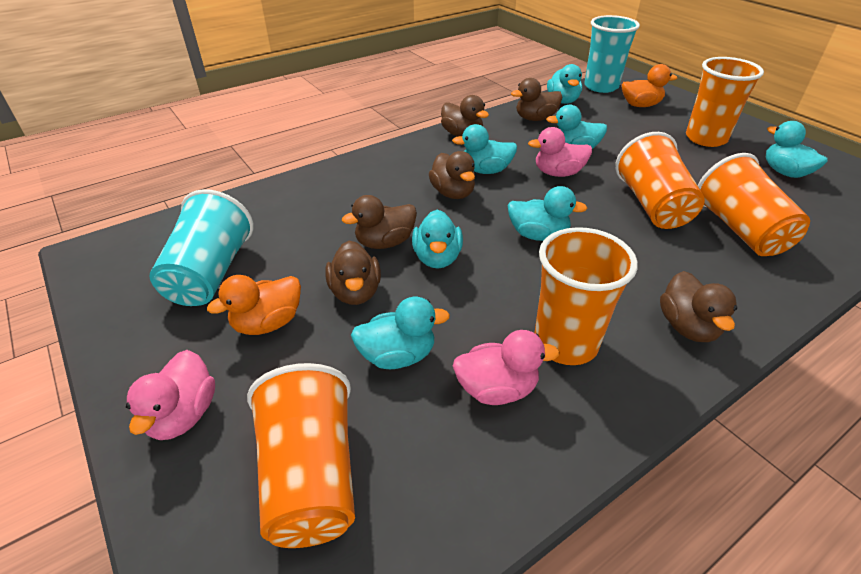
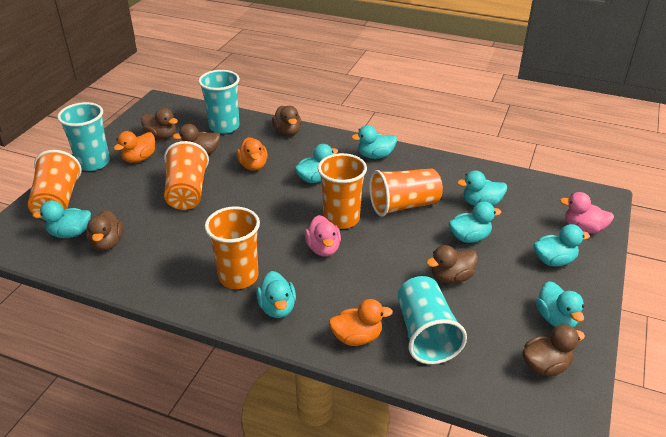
orange duck: [207,275,301,335] [622,64,677,107] = 2 -> [113,131,155,163] [237,137,268,171] [329,299,393,346] = 3
pink duck: [126,350,215,440] [453,330,560,405] [528,127,592,177] = 3 -> [305,215,341,256] [560,192,614,233] = 2
turquoise cup: [149,189,254,306] [584,15,640,93] = 2 -> [57,102,110,171] [198,70,240,134] [398,276,467,364] = 3
turquoise duck: [351,297,450,369] [412,210,463,269] [452,124,517,174] [508,186,587,241] [546,105,607,149] [547,64,582,104] [766,121,828,178] = 7 -> [32,200,91,238] [256,271,296,318] [295,144,338,183] [351,125,397,159] [449,201,502,243] [457,171,507,206] [534,224,590,266] [536,281,584,328] = 8

